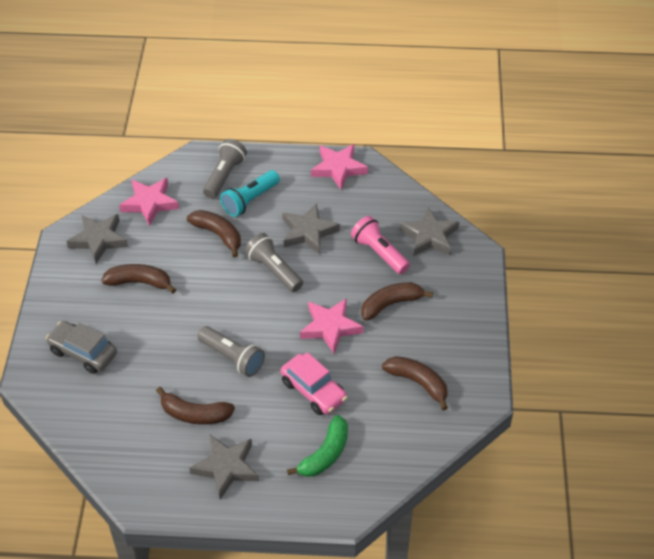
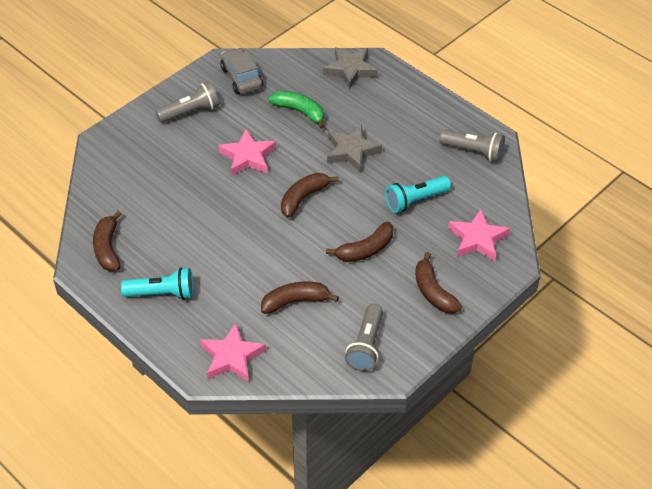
grey star: [66,214,128,264] [189,435,259,500] [283,203,340,254] [400,207,459,256] = 4 -> [323,47,377,89] [327,125,382,173] = 2
pink car: [281,352,347,415] = 1 -> none = 0
pink flashlight: [351,216,410,274] = 1 -> none = 0
turquoise flashlight: [220,170,280,217] = 1 -> [121,268,194,300] [385,176,451,213] = 2

